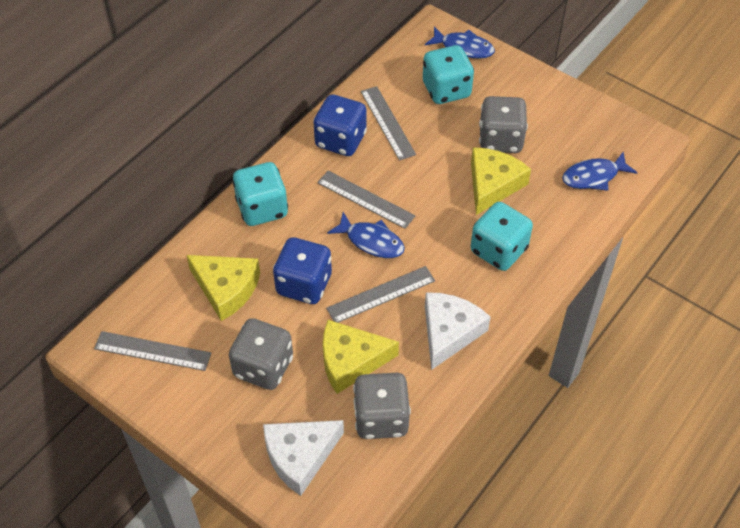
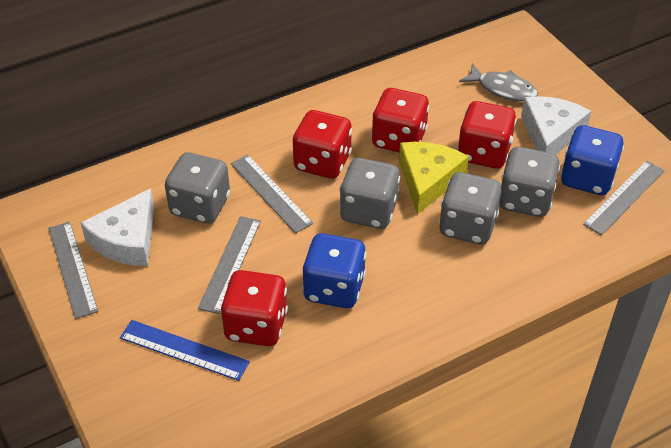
blue fish: [327,212,405,258] [425,27,495,59] [562,152,638,191] = 3 -> none = 0
blue ruler: none = 0 -> [120,320,250,381] = 1
grey dice: [229,318,293,390] [353,373,411,439] [479,96,528,153] = 3 -> [165,152,230,224] [339,158,400,229] [439,172,502,245] [499,147,560,217] = 4
grey fish: none = 0 -> [459,64,538,102] = 1
red dice: none = 0 -> [221,270,288,346] [293,110,352,179] [371,88,429,153] [457,101,516,169] = 4
turquoise dice: [232,162,288,226] [423,45,474,104] [471,202,533,271] = 3 -> none = 0
yellow cheese: [186,255,260,321] [323,320,399,394] [471,148,531,215] = 3 -> [399,142,469,215] = 1

